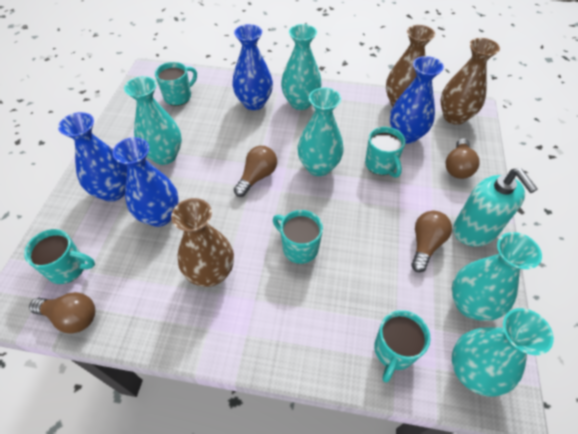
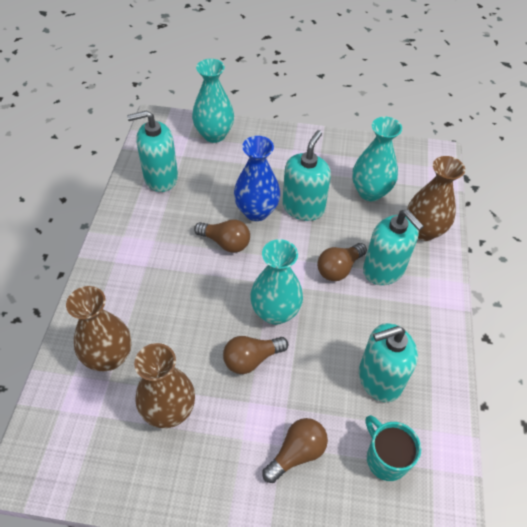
blue vase: [58,112,127,202] [112,137,179,227] [232,24,273,110] [390,56,444,144] = 4 -> [234,136,280,221] = 1
turquoise mug: [24,229,95,284] [155,62,197,106] [273,210,323,264] [365,127,405,178] [374,310,430,382] = 5 -> [366,415,421,481] = 1
turquoise soap dispenser: [453,169,538,247] = 1 -> [127,110,178,192] [282,130,331,221] [359,323,418,402] [363,210,424,285] = 4
turquoise vase: [124,76,182,165] [281,24,322,110] [298,88,344,176] [452,232,542,321] [452,308,554,397] = 5 -> [192,59,234,143] [250,239,303,325] [352,117,402,201] = 3

